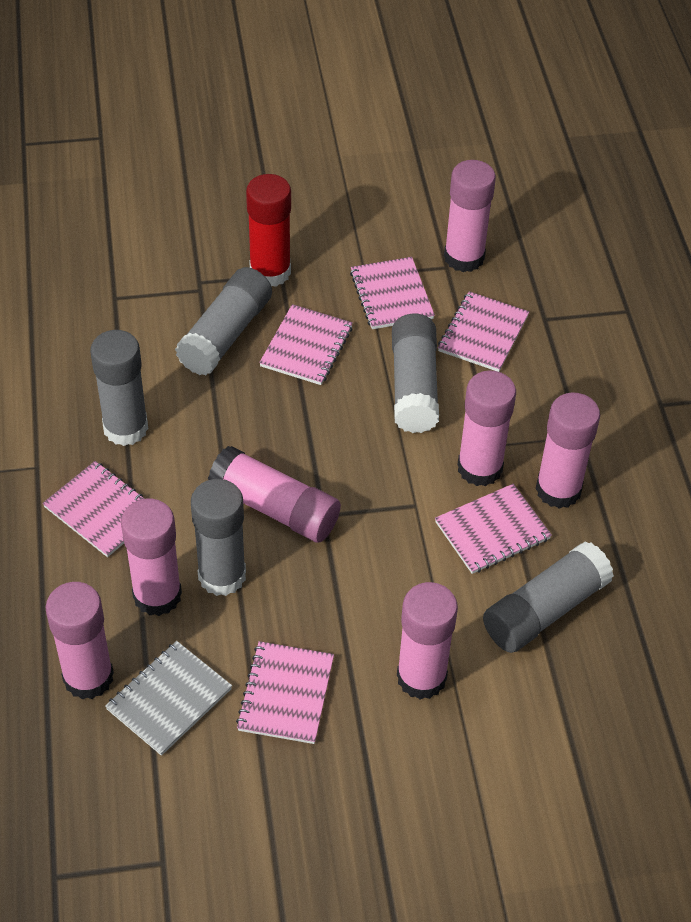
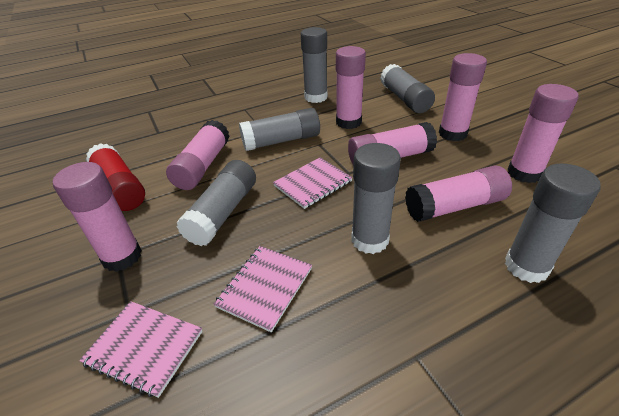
grey glue stick: [90,330,148,446] [175,267,272,376] [191,479,246,596] [392,314,439,433] [483,541,614,653] = 5 -> [177,160,256,246] [239,108,320,151] [301,27,328,103] [351,143,401,254] [380,64,435,113] [505,163,601,283] = 6
grey notebook: [105,641,232,756] = 1 -> none = 0
pink notebook: [43,461,145,557] [236,641,334,744] [259,304,353,385] [350,257,435,329] [435,484,552,574] [438,291,529,372] = 6 -> [79,301,203,398] [214,246,312,332] [273,157,353,209] = 3

